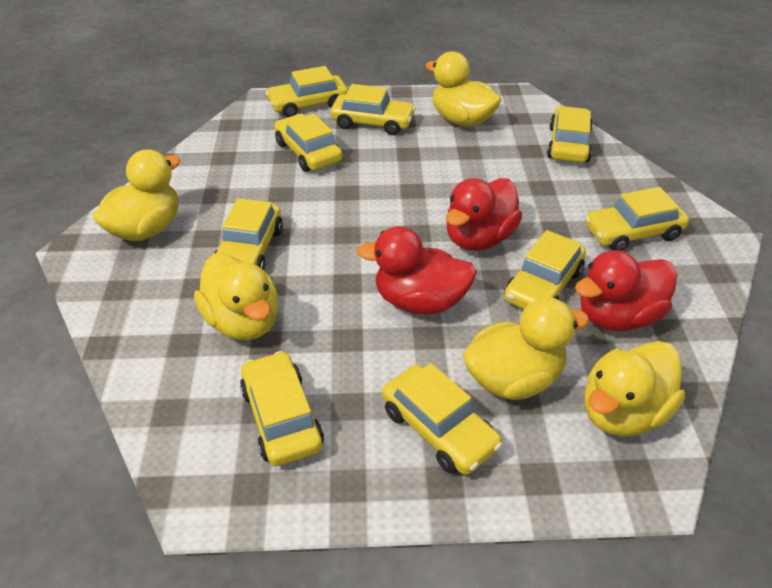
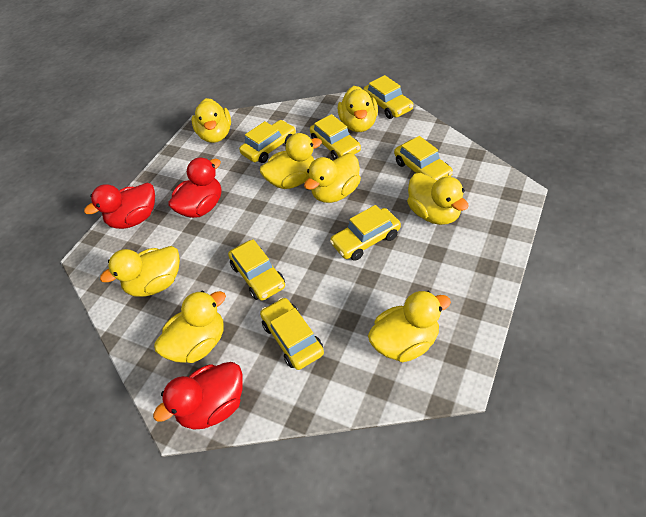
yellow car: [215,198,283,270] [240,351,324,466] [265,66,348,117] [274,113,342,172] [331,84,416,135] [382,363,503,475] [504,230,586,309] [547,106,593,163] [585,187,689,251] = 9 -> [228,239,285,301] [239,120,296,163] [260,298,324,370] [310,114,361,160] [330,205,401,261] [363,75,413,119] [394,136,453,180] = 7
yellow duck: [93,149,180,241] [194,253,278,340] [425,51,501,127] [463,297,589,400] [585,341,685,437] = 5 -> [100,246,180,297] [154,291,226,363] [192,98,231,143] [260,133,322,189] [304,153,361,203] [338,86,378,132] [368,291,451,362] [407,173,469,225] = 8

